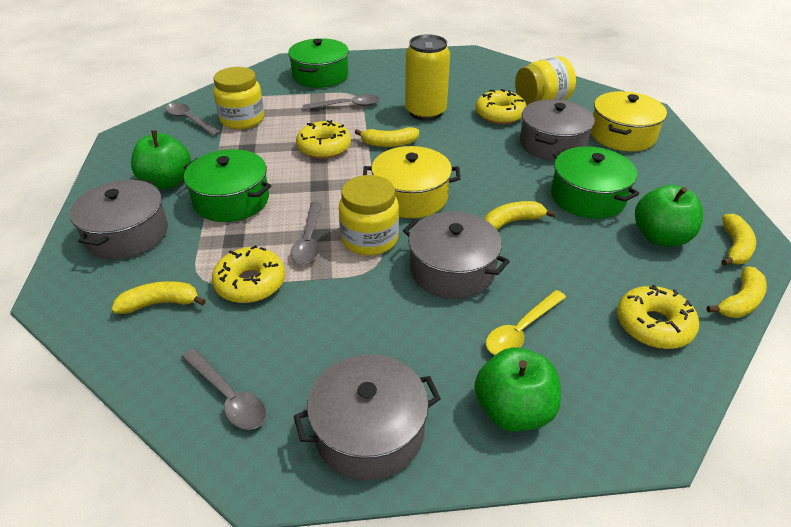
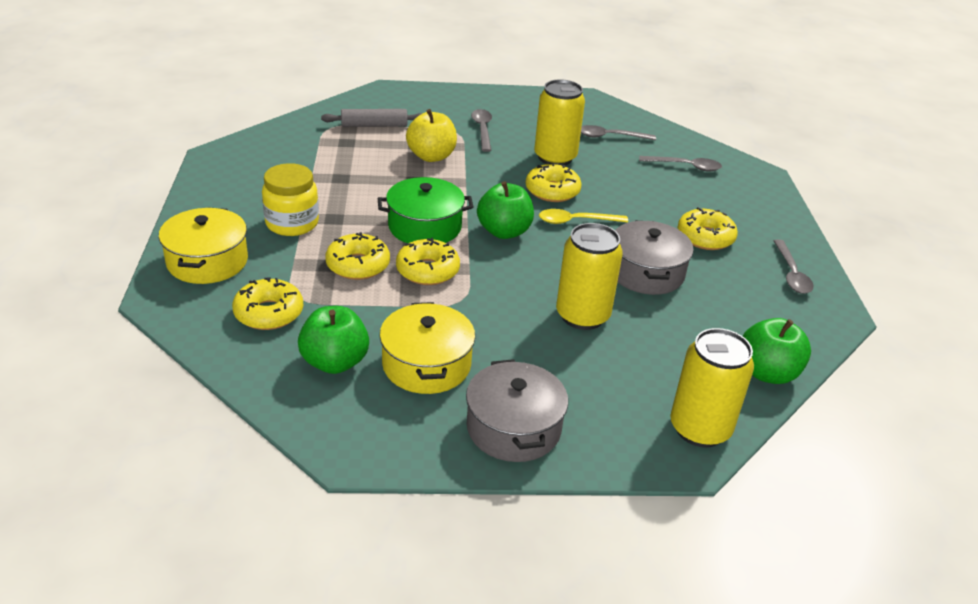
green pot: [184,149,271,222] [288,38,349,88] [551,146,639,219] = 3 -> [378,177,474,243] = 1
grey pot: [70,179,168,260] [294,354,441,481] [403,211,510,299] [520,99,595,161] = 4 -> [466,359,568,462] [615,220,694,295] = 2
grey rolling pin: none = 0 -> [321,109,422,127] = 1
yellow apple: none = 0 -> [406,109,457,162] = 1
yellow banana: [111,281,206,314] [354,127,419,147] [485,201,556,230] [707,267,767,318] [721,214,756,266] = 5 -> none = 0
yellow can: [405,34,450,121] = 1 -> [534,80,585,165] [556,223,623,330] [670,328,754,448] = 3
yellow donut: [212,245,285,303] [296,120,351,159] [476,89,526,124] [617,285,699,349] = 4 -> [232,277,303,330] [325,232,390,280] [396,238,460,285] [526,162,582,202] [677,207,738,250] = 5
yellow jar: [213,67,264,129] [339,175,399,256] [515,56,576,106] = 3 -> [262,163,319,236] = 1

